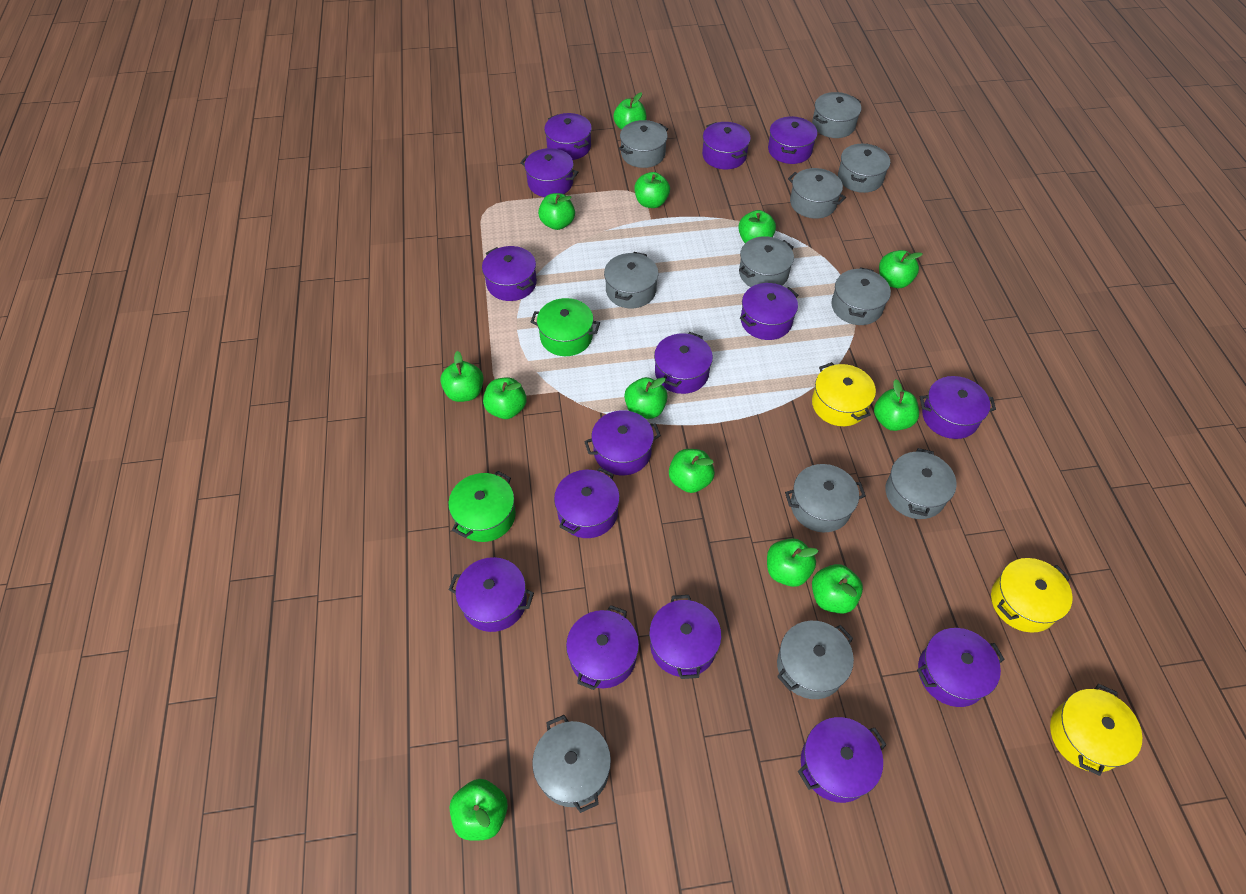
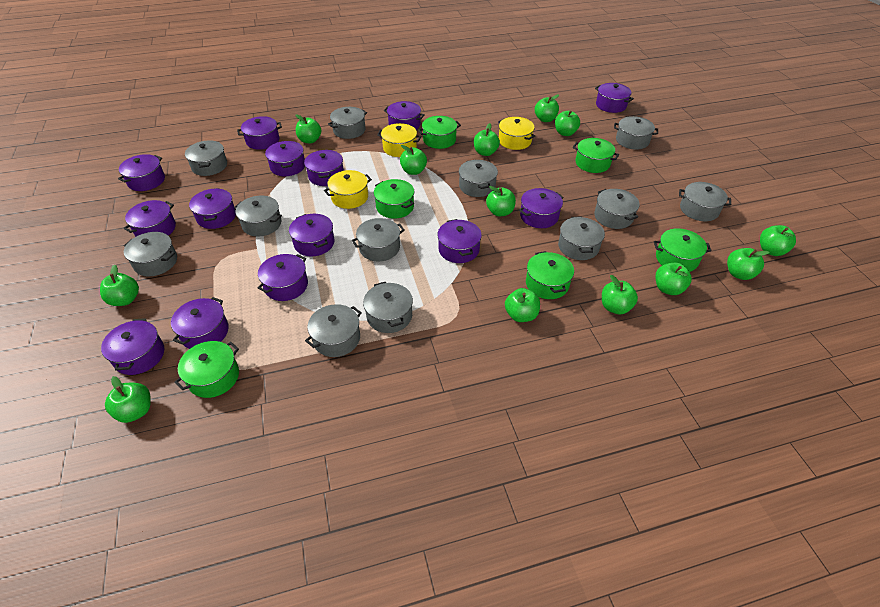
green pot: [448,471,516,542] [531,298,600,356] = 2 -> [174,341,239,398] [374,179,414,219] [418,116,461,149] [526,251,574,299] [573,138,619,173] [654,228,711,272] = 6
grey pot: [532,715,611,813] [604,252,658,308] [619,120,668,168] [739,236,794,287] [777,621,854,699] [785,464,866,532] [788,168,846,219] [812,92,861,138] [832,267,891,325] [838,143,890,193] [885,448,957,519] = 11 -> [124,232,177,277] [185,140,227,176] [234,196,282,237] [305,304,362,357] [328,107,367,139] [352,218,405,261] [363,282,413,333] [459,160,498,197] [558,217,605,260] [594,189,640,229] [614,116,658,150] [679,182,731,221] = 12
purple pot: [449,557,534,632] [482,246,537,301] [520,148,578,197] [544,113,592,160] [554,468,620,538] [566,605,639,690] [584,410,661,475] [649,595,721,679] [654,332,713,394] [702,122,751,169] [740,283,798,340] [768,116,817,164] [798,717,887,803] [917,628,1005,707] [920,376,996,439] = 15 -> [101,318,164,375] [118,154,165,191] [123,200,176,237] [171,297,229,349] [189,188,236,229] [237,116,282,150] [258,254,308,301] [265,141,305,176] [289,214,335,256] [304,150,344,186] [384,101,425,130] [437,219,482,263] [519,188,564,228] [595,83,634,113] = 14

